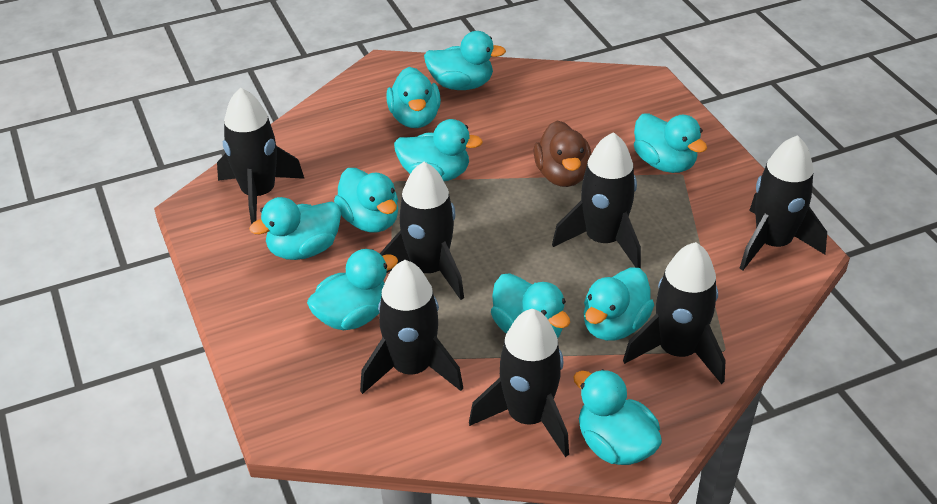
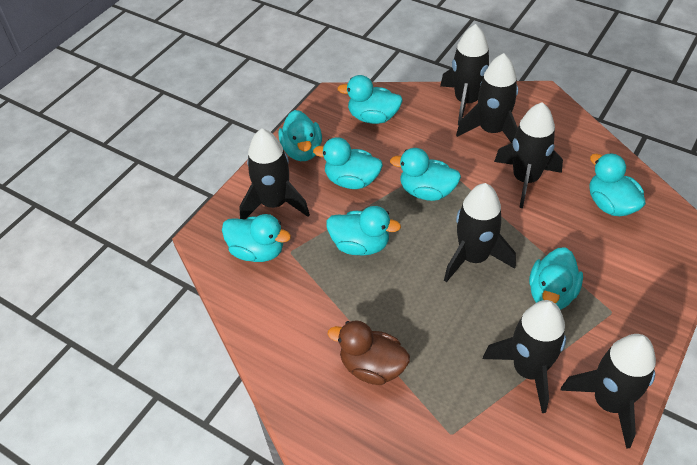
turquoise duck: [249,197,341,260] [307,249,398,330] [334,168,398,233] [386,67,441,128] [394,119,483,181] [424,31,506,90] [491,273,570,338] [573,369,662,465] [584,267,654,341] [634,113,707,173] = 10 -> [222,214,291,262] [278,110,322,161] [313,137,383,189] [326,206,401,256] [337,75,403,124] [390,148,461,201] [529,247,583,310] [589,153,646,216] = 8

